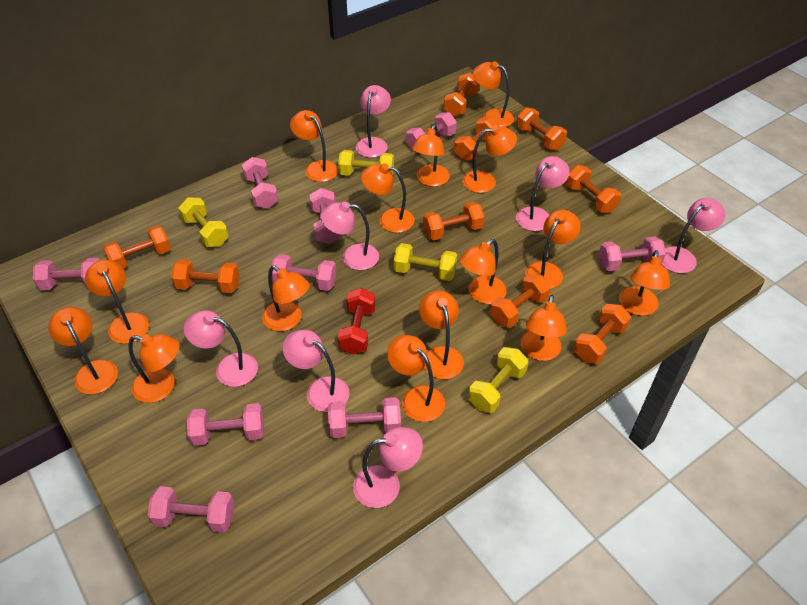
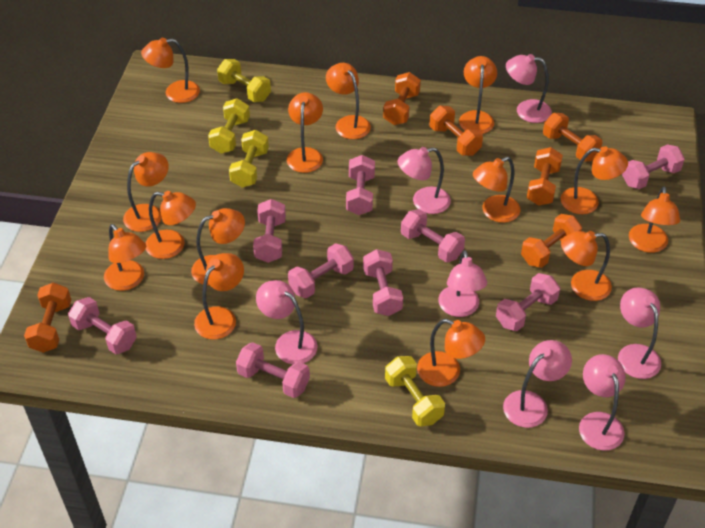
orange dumbbell: [103,225,171,269] [171,259,239,293] [423,202,485,240] [444,73,479,117] [454,117,499,161] [490,273,551,328] [516,107,567,150] [566,165,621,213] [574,304,631,364] = 9 -> [24,282,71,353] [383,72,421,125] [430,106,483,156] [521,214,582,268] [527,147,563,206] [543,113,602,162] = 6
orange lamp: [48,307,118,394] [85,260,149,344] [128,334,180,403] [262,265,310,331] [290,110,338,182] [361,163,414,233] [387,335,445,422] [412,124,450,187] [419,290,464,380] [459,239,507,304] [462,125,517,193] [473,61,514,127] [521,295,567,361] [525,210,581,289] [619,250,670,316] = 15 -> [104,224,146,291] [123,152,169,232] [141,38,200,103] [146,191,196,259] [191,208,245,285] [194,253,244,340] [287,92,323,173] [326,63,371,139] [417,319,485,387] [459,56,497,134] [473,157,520,223] [561,146,628,214] [561,231,612,301] [629,187,680,253] = 14
red dumbbell: [338,288,376,354] = 1 -> none = 0

